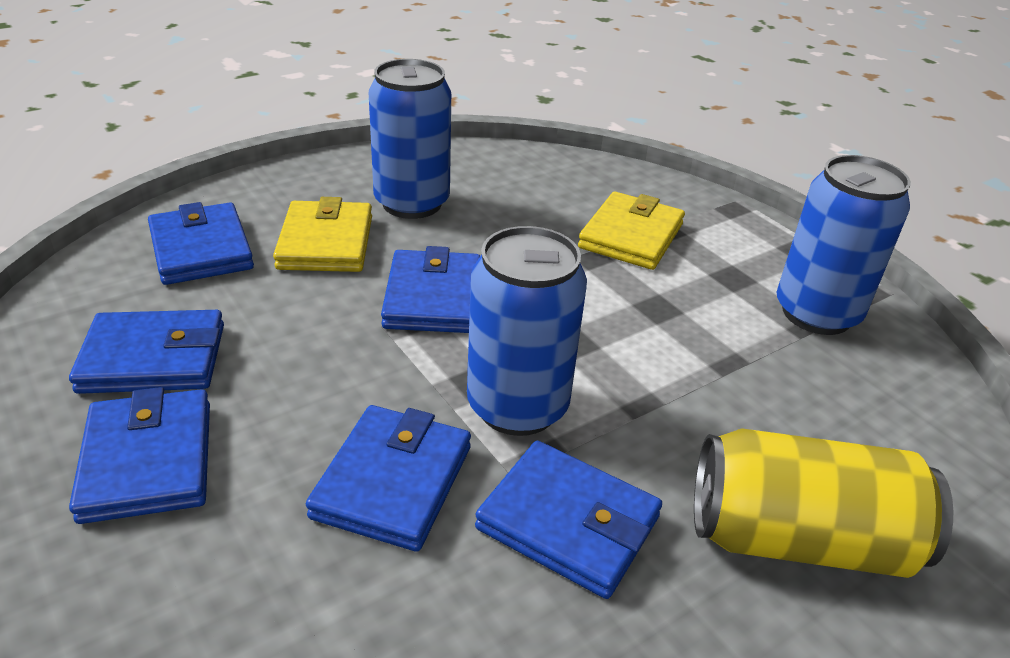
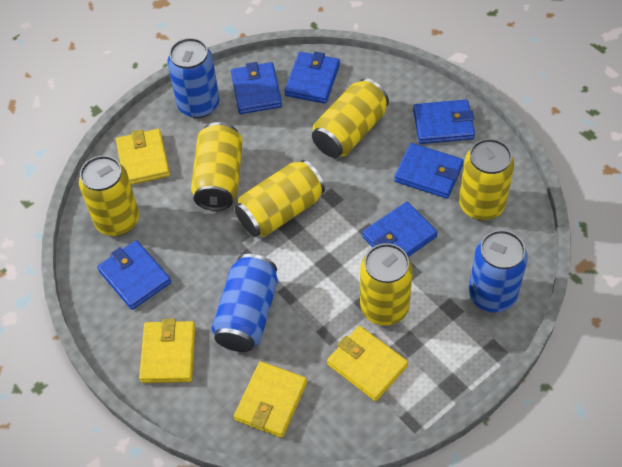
yellow can: [694,428,953,578] = 1 -> [79,155,139,236] [191,122,243,211] [235,160,325,237] [312,78,389,158] [360,243,413,326] [459,139,514,220] = 6
yellow wallet: [273,197,372,272] [578,192,685,270] = 2 -> [116,129,170,185] [139,319,195,383] [234,361,307,438] [327,326,408,401] = 4

